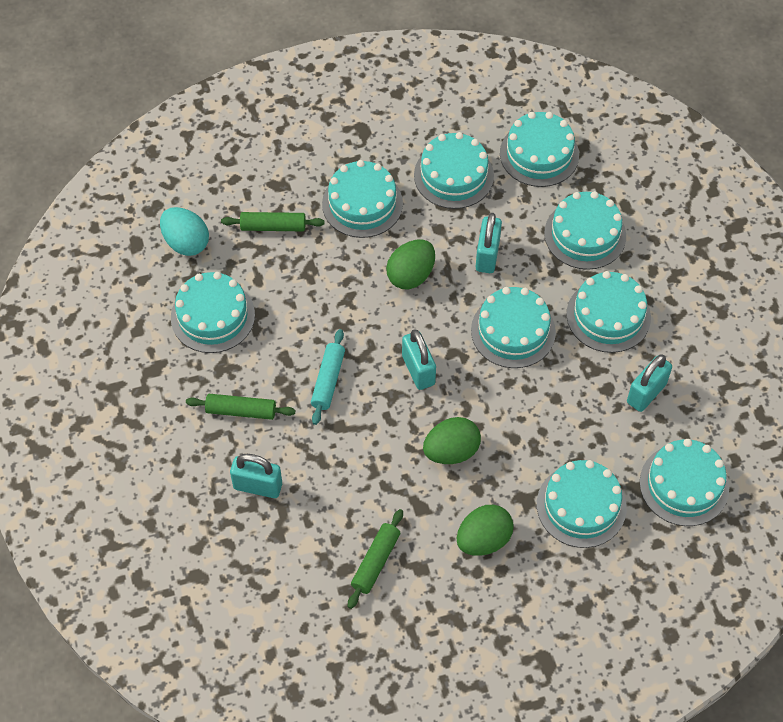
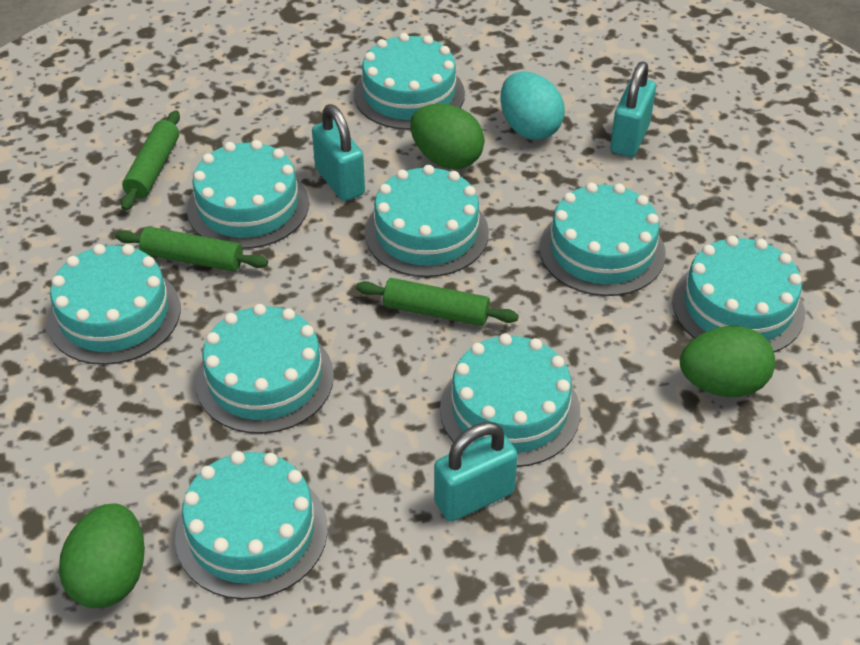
turquoise padlock: [230,454,282,498] [402,329,436,390] [476,213,502,273] [627,355,672,412] = 4 -> [312,104,365,201] [434,422,518,521] [610,61,656,157] = 3
turquoise rolling pin: [311,329,345,425] = 1 -> none = 0

